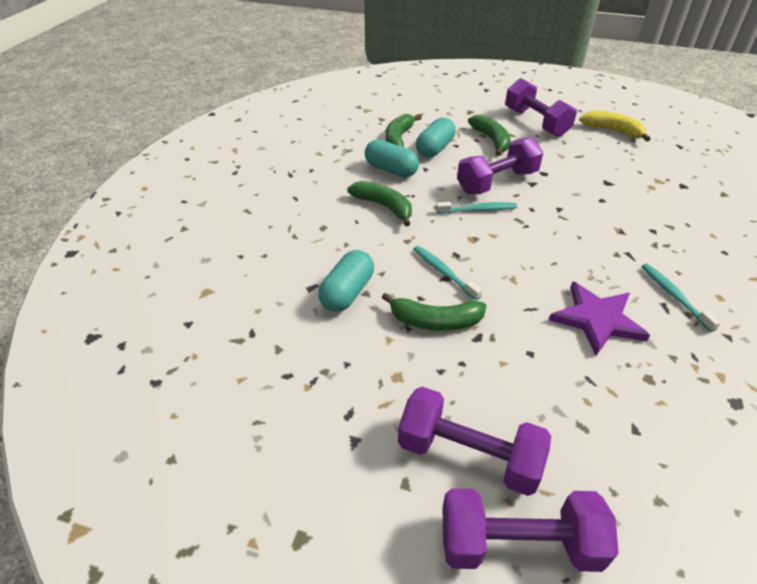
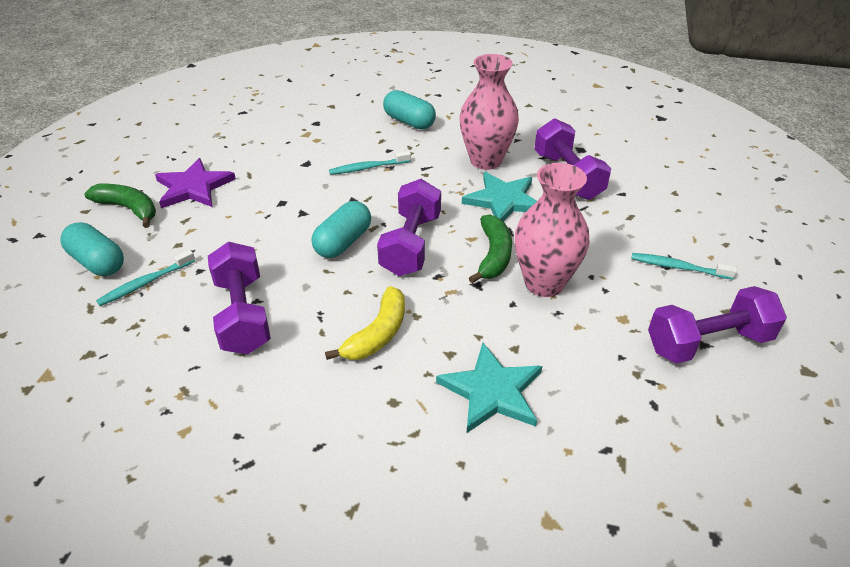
green banana: [347,181,412,226] [382,293,487,331] [385,114,422,147] [468,115,511,156] = 4 -> [85,184,156,228] [469,214,512,283] = 2
pink vase: none = 0 -> [459,54,519,170] [515,163,589,297] = 2
turquoise star: none = 0 -> [436,343,542,433] [462,172,537,222] = 2

